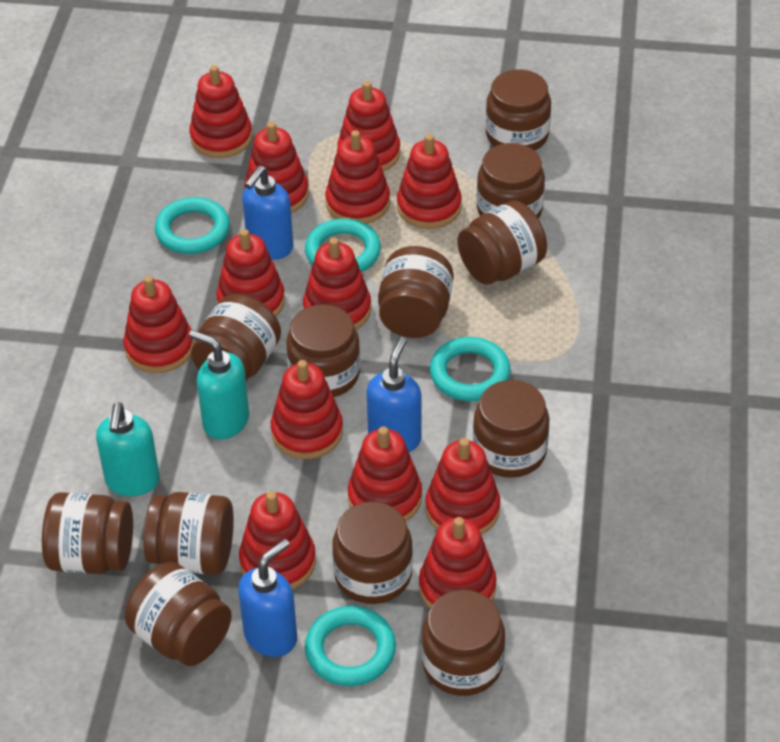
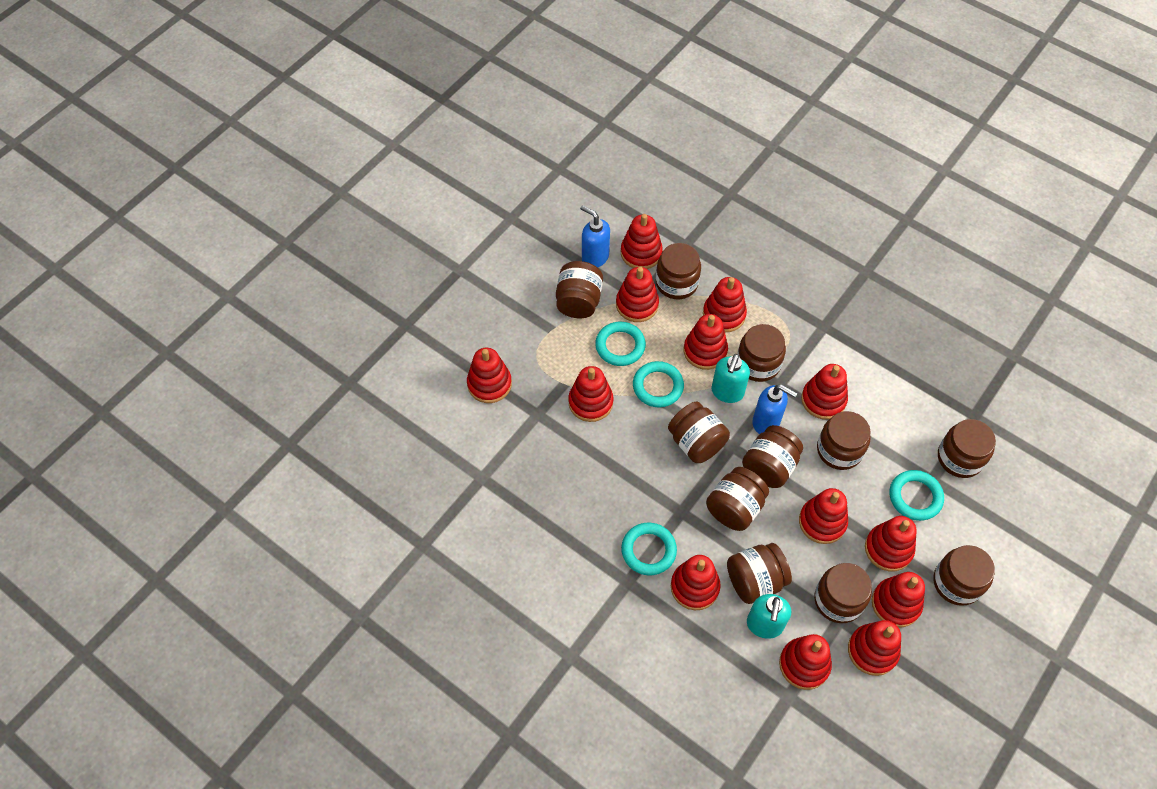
blue soap dispenser: [238,539,297,657] [242,165,293,260] [367,337,422,452] = 3 -> [580,205,610,268] [752,384,797,434] = 2
brown jar: [42,492,133,574] [125,562,232,666] [144,492,234,575] [191,294,281,381] [286,304,360,397] [332,502,413,604] [378,246,453,338] [422,590,505,696] [457,201,547,285] [473,380,550,478] [477,143,545,219] [485,70,551,151] = 12 -> [556,261,603,318] [656,243,701,299] [668,402,730,463] [706,467,769,531] [727,543,792,604] [737,324,786,382] [742,425,803,488] [814,563,872,623] [817,411,871,470] [933,545,995,606] [938,419,996,478] = 11

